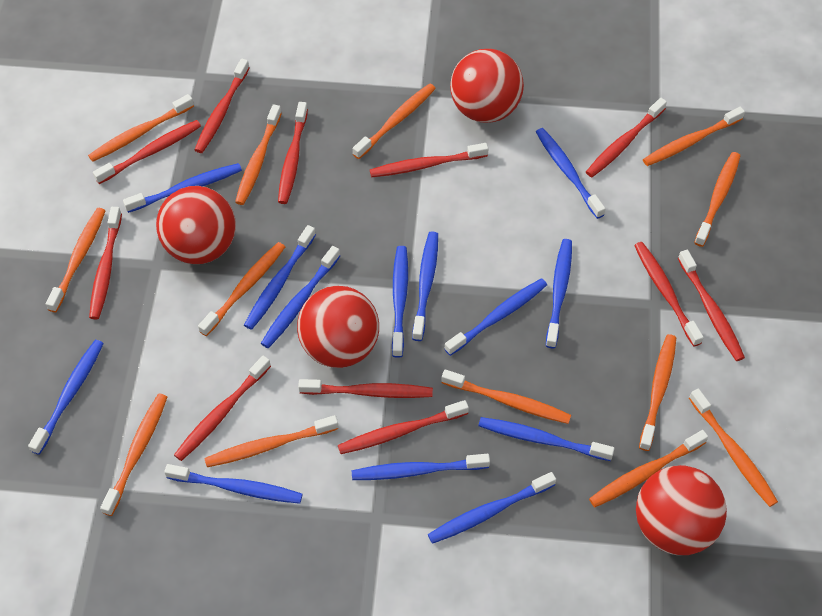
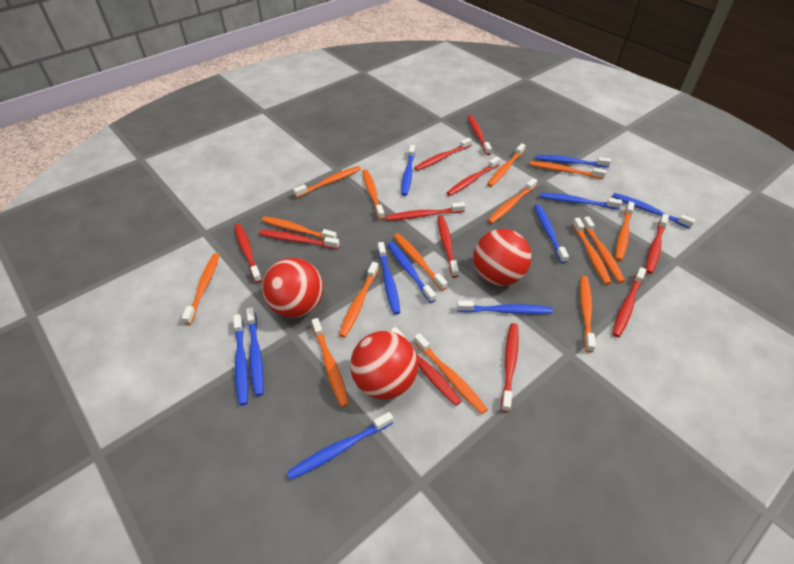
blue toothbrush: [28,340,104,455] [123,163,242,213] [164,464,303,504] [244,225,316,330] [261,246,340,348] [351,454,490,480] [392,246,408,358] [412,231,438,341] [428,472,556,544] [444,278,547,356] [478,417,614,461] [536,128,606,219] [546,239,572,348] = 13 -> [233,314,248,406] [246,307,264,396] [287,412,393,480] [378,242,400,315] [387,242,436,303] [401,145,415,196] [457,301,553,314] [534,204,569,263] [535,155,611,168] [540,193,622,209] [612,193,695,229] = 11
orange toothbrush: [46,208,106,312] [88,94,194,162] [100,393,167,516] [198,242,285,336] [204,415,338,467] [235,104,282,205] [353,83,436,159] [441,370,571,424] [589,430,708,507] [639,334,676,451] [643,107,745,166] [689,389,778,507] [694,152,740,247] = 13 -> [182,253,220,325] [262,216,337,240] [293,166,361,198] [311,318,349,407] [339,262,379,337] [362,169,385,220] [394,233,448,291] [414,333,488,414] [487,143,526,187] [488,178,537,224] [530,161,606,179] [572,218,612,285] [580,276,596,353] [583,217,625,283] [615,201,635,261] = 15
red ball: [156,186,236,264] [297,286,379,368] [450,49,524,123] [636,465,727,555] = 4 -> [262,258,323,318] [350,331,418,400] [473,229,531,286] = 3

